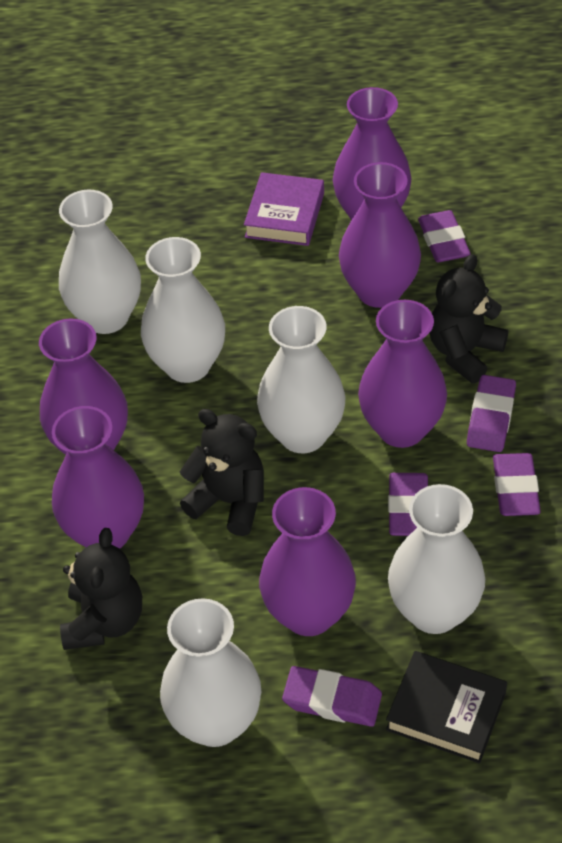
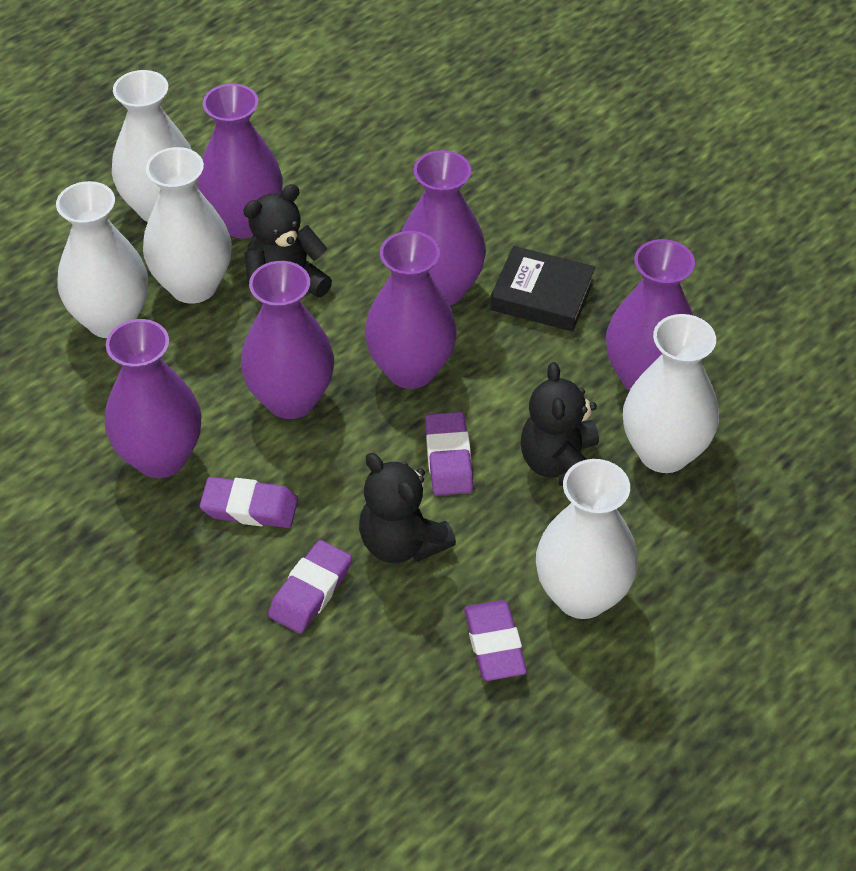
purple book: [244,172,324,246] = 1 -> none = 0
purple eraser: [282,666,382,727] [388,473,428,536] [418,210,471,262] [467,375,516,452] [493,453,541,516] = 5 -> [200,477,298,528] [268,540,352,633] [425,412,473,496] [464,600,527,681] = 4

